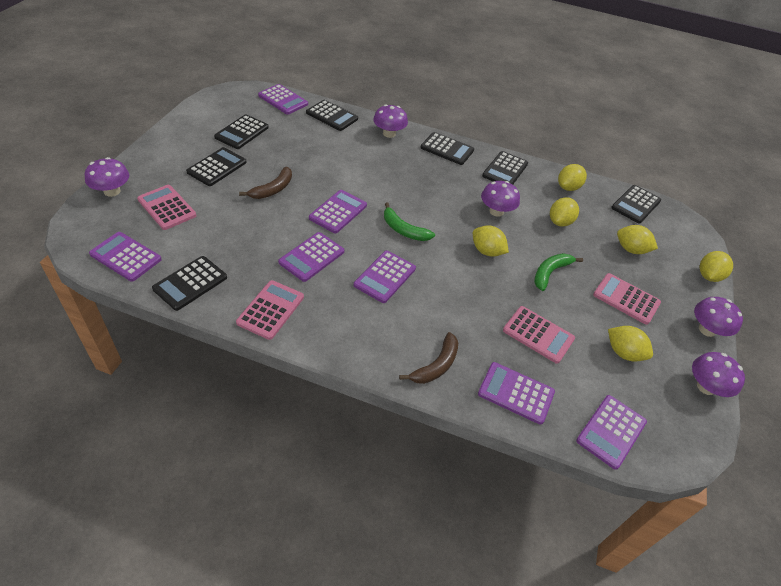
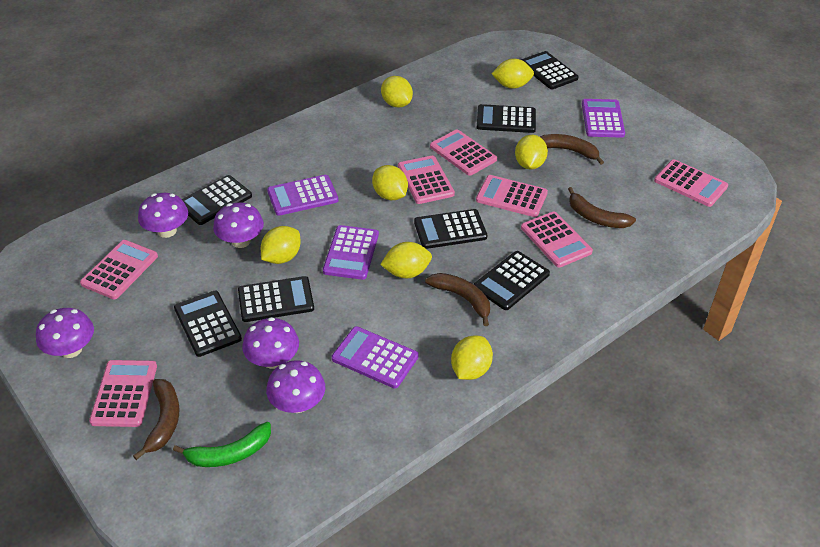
brown banana: [239,167,292,199] [399,332,458,384] = 2 -> [133,379,180,460] [425,273,490,326] [540,134,604,165] [568,187,636,228] = 4
green banana: [384,202,435,241] [534,253,583,291] = 2 -> [173,422,271,467] = 1
pink calculator: [137,185,196,230] [236,280,304,340] [503,306,575,364] [593,273,661,325] = 4 -> [80,240,158,299] [89,360,157,427] [398,156,455,204] [430,129,497,176] [476,175,548,217] [521,211,593,268] [654,159,728,207] = 7
purple calculator: [89,232,162,282] [258,84,308,115] [278,232,344,282] [309,190,367,234] [354,251,416,303] [478,362,555,425] [576,395,647,470] = 7 -> [267,175,338,216] [323,225,379,280] [332,326,419,389] [582,99,625,138] = 4
yellow lemon: [473,225,509,257] [550,197,579,227] [558,164,587,191] [608,326,653,361] [617,225,658,254] [700,251,733,282] = 6 -> [261,226,301,264] [372,165,408,200] [380,242,432,278] [381,76,413,107] [451,335,493,380] [492,58,534,89] [515,135,548,169] = 7

